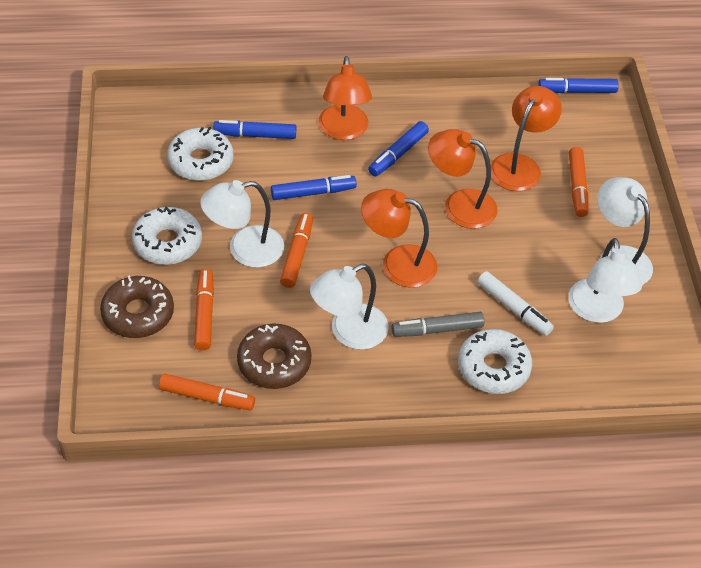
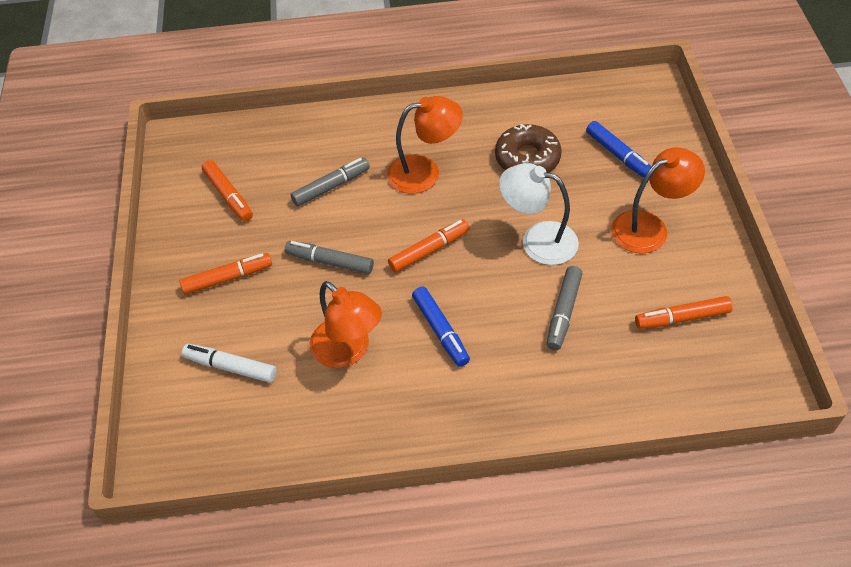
blue marker: [213,120,296,139] [271,175,357,200] [368,121,429,176] [538,78,619,93] = 4 -> [412,287,470,367] [586,121,651,178] = 2
brown donut: [100,276,174,338] [237,323,311,389] = 2 -> [495,124,562,173] = 1
grey marker: [392,312,484,337] = 1 -> [285,241,374,274] [290,157,370,206] [547,266,582,350] = 3
orange lamp: [318,56,372,140] [361,189,437,288] [428,129,497,229] [491,86,562,191] = 4 -> [310,281,382,368] [387,96,463,194] [611,147,705,254] = 3
white donut: [132,207,202,265] [167,127,233,181] [458,329,532,394] = 3 -> none = 0
white lamp: [200,180,284,268] [310,264,389,350] [568,238,642,323] [597,177,653,285] = 4 -> [499,163,579,265] = 1

